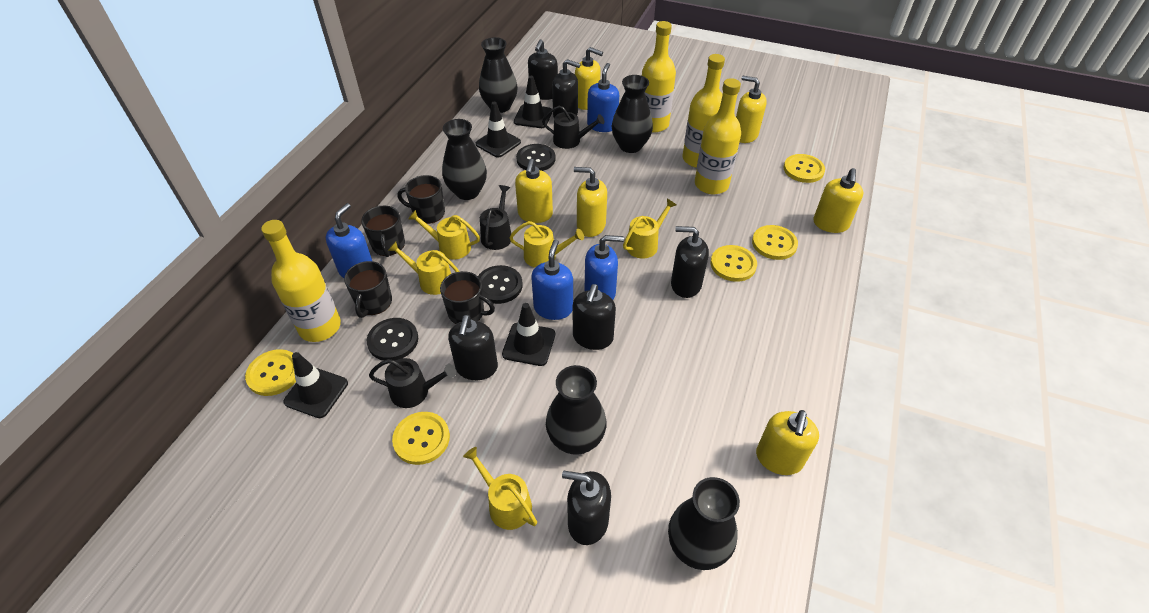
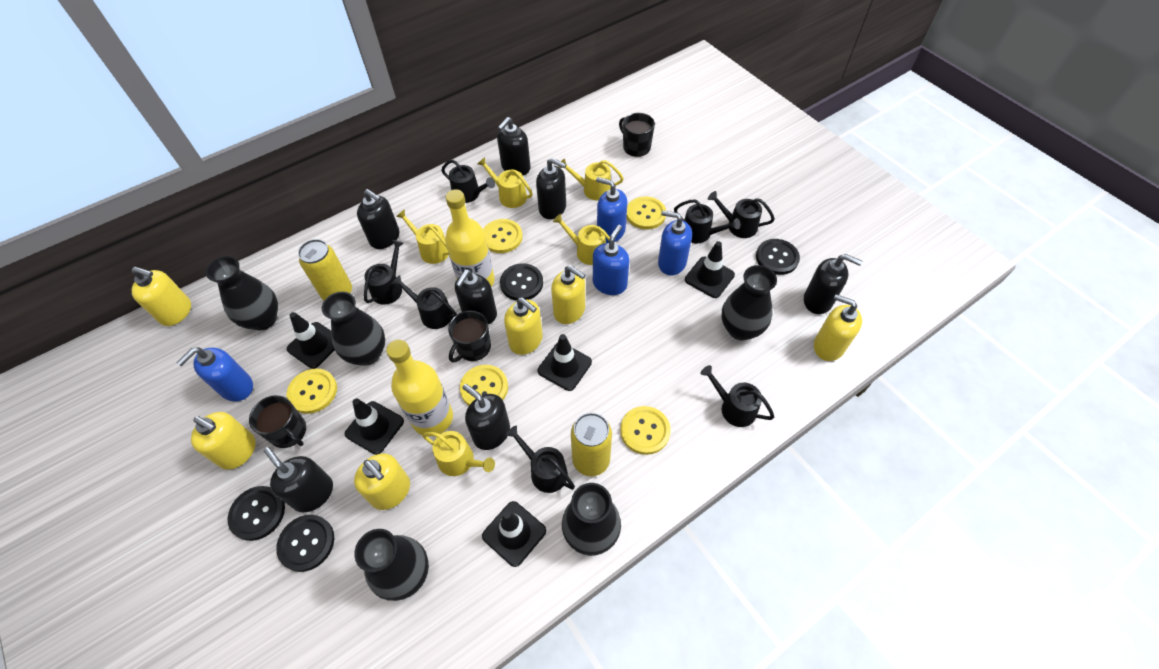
black button: [367,318,418,361] [478,265,523,304] [516,144,556,171] = 3 -> [228,486,285,541] [276,515,334,572] [500,263,543,301] [756,239,800,275] = 4
black mug: [344,261,392,318] [361,205,405,257] [398,175,445,224] [440,271,495,324] = 4 -> [249,395,306,448] [448,311,491,362] [619,113,655,157] = 3
black soap dispenser: [448,315,498,380] [528,39,558,100] [552,59,581,118] [562,471,611,545] [573,284,616,350] [671,226,709,298] = 6 -> [264,447,333,512] [357,189,399,249] [455,270,497,324] [462,384,510,450] [497,117,531,175] [536,158,566,219] [804,254,863,314] = 7
black traffic cone: [283,352,348,418] [476,102,521,158] [502,303,555,366] [514,76,552,128] = 4 -> [286,312,335,369] [345,399,404,455] [482,501,546,567] [538,334,592,391] [685,241,735,298] = 5
black watering can: [369,358,456,408] [480,185,511,250] [542,106,604,149] = 3 -> [364,240,404,305] [392,275,457,329] [441,160,495,203] [506,426,575,493] [674,199,740,243] [701,365,774,427] [708,191,775,238] = 7
yellow bottle: [261,220,341,342] [642,21,676,132] [682,54,725,168] [695,78,741,195] = 4 -> [386,340,453,437] [445,189,494,287] = 2
yellow can: none = 0 -> [298,239,352,300] [571,413,612,476] = 2

